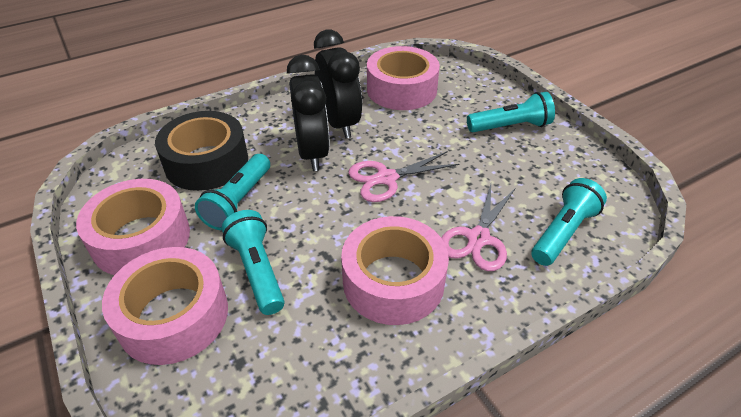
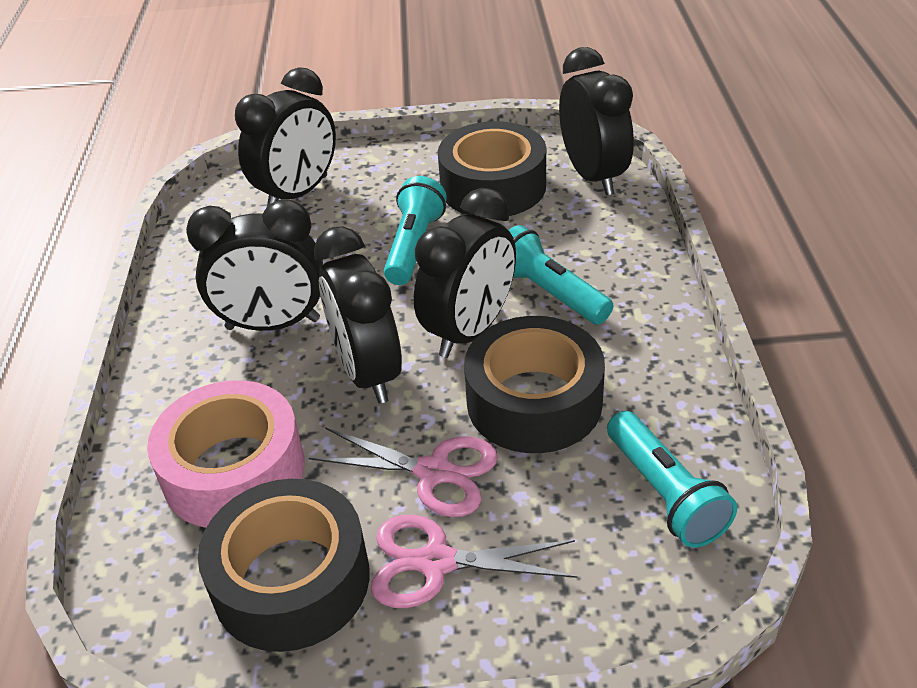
black clock: [287,55,330,171] [314,30,362,139] = 2 -> [186,199,323,331] [235,67,336,207] [314,226,402,404] [414,188,516,358] [559,47,634,195] = 5
black tape: [155,111,248,191] = 1 -> [198,479,370,652] [438,121,546,218] [464,316,605,453] = 3
pink tape: [76,179,190,275] [102,247,228,365] [341,216,449,325] [367,46,440,110] = 4 -> [147,380,305,528] = 1
turquoise flashlight: [195,154,270,230] [222,210,285,315] [467,92,555,132] [531,178,607,266] = 4 -> [384,176,447,285] [509,225,613,325] [607,411,737,548] = 3

